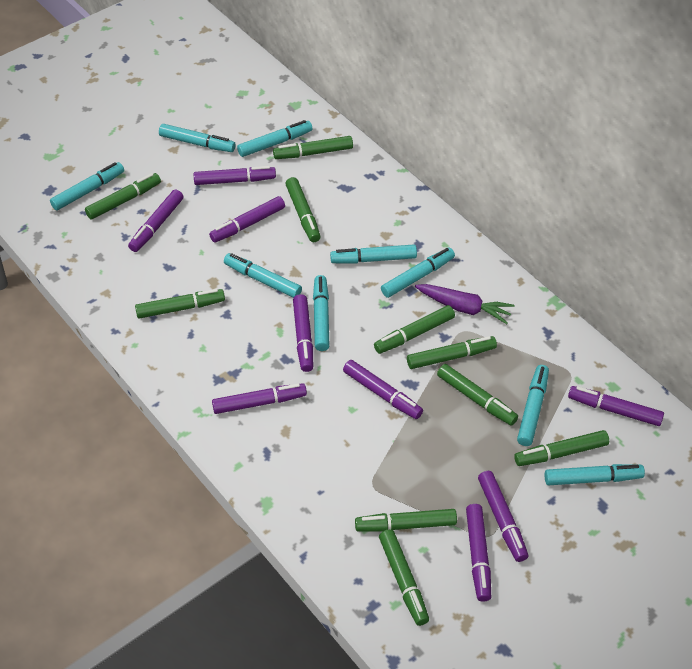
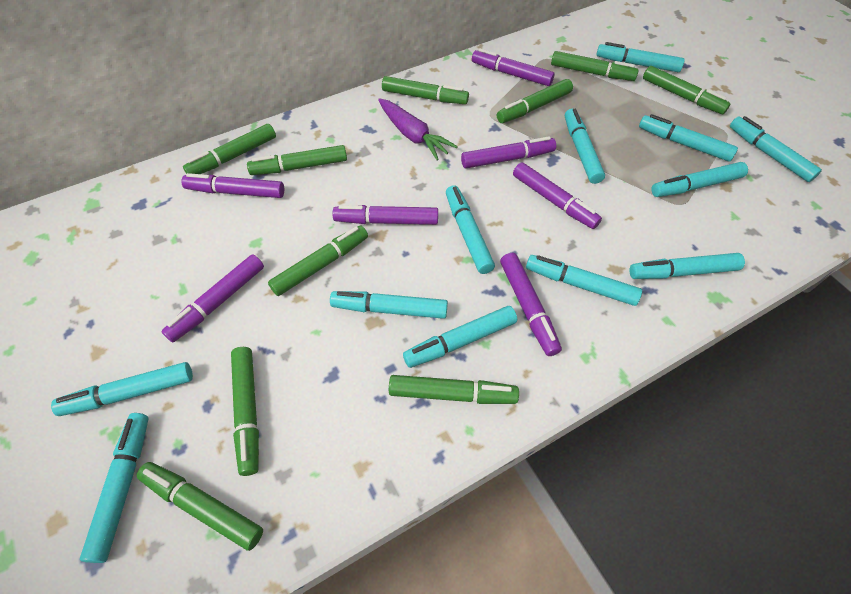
purple marker: [128,189,184,252] [194,166,276,185] [209,196,285,243] [212,383,307,414] [293,294,313,372] [343,360,423,419] [466,504,491,602] [478,471,528,562] [568,386,664,426] = 9 -> [161,254,264,342] [181,173,284,198] [332,205,438,225] [461,136,556,168] [472,48,555,86] [500,253,562,356] [513,162,602,229] = 7
turquoise marker: [50,162,124,210] [159,124,236,152] [224,253,302,298] [237,120,313,157] [313,275,330,351] [330,244,417,263] [381,248,455,298] [517,365,549,446] [545,464,645,485] = 9 -> [51,362,193,416] [80,413,149,563] [330,291,448,319] [403,306,517,368] [446,185,495,274] [526,255,642,306] [565,109,605,184] [596,42,685,72] [629,253,745,279] [639,114,738,162] [651,162,748,197] [730,116,822,182] = 12

